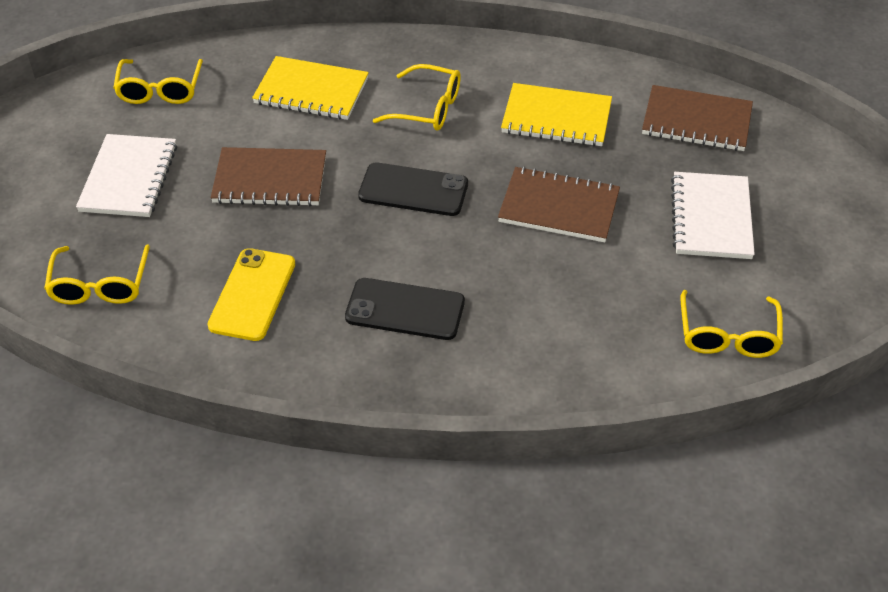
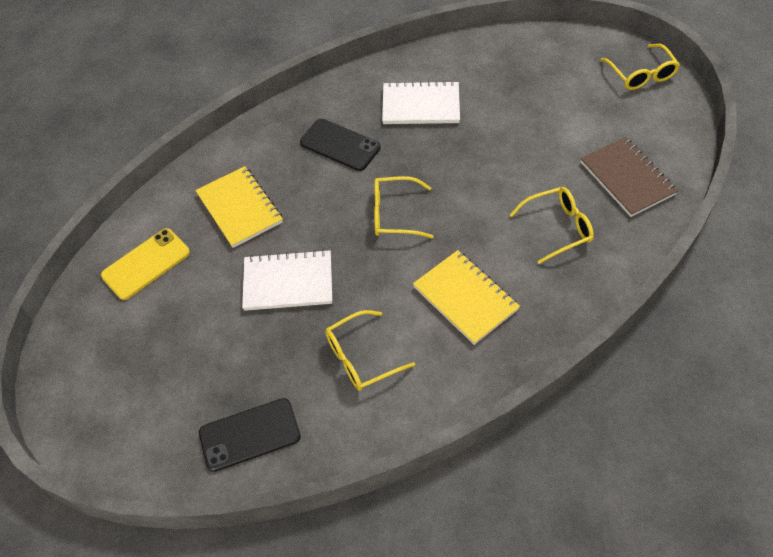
brown notebook: [211,147,326,206] [498,166,620,242] [642,85,753,151] = 3 -> [580,137,678,217] = 1

